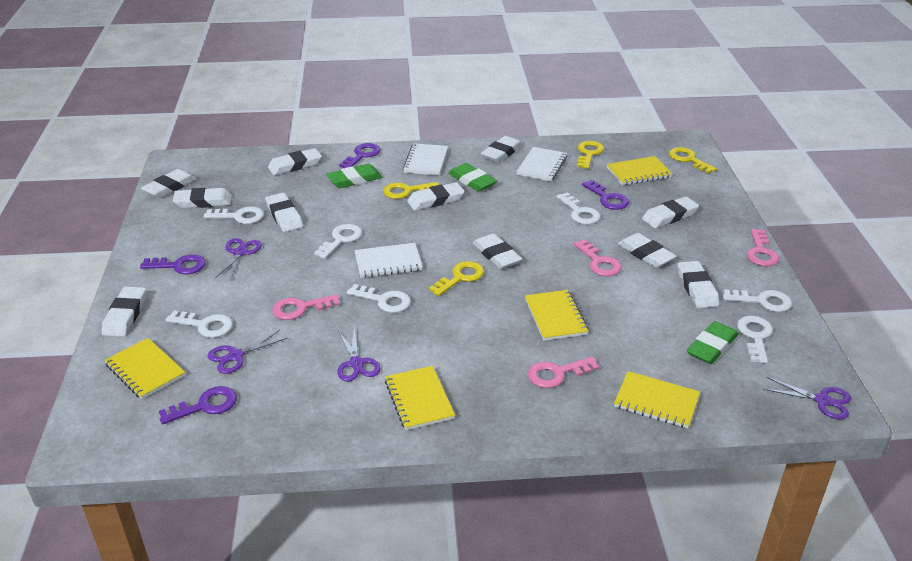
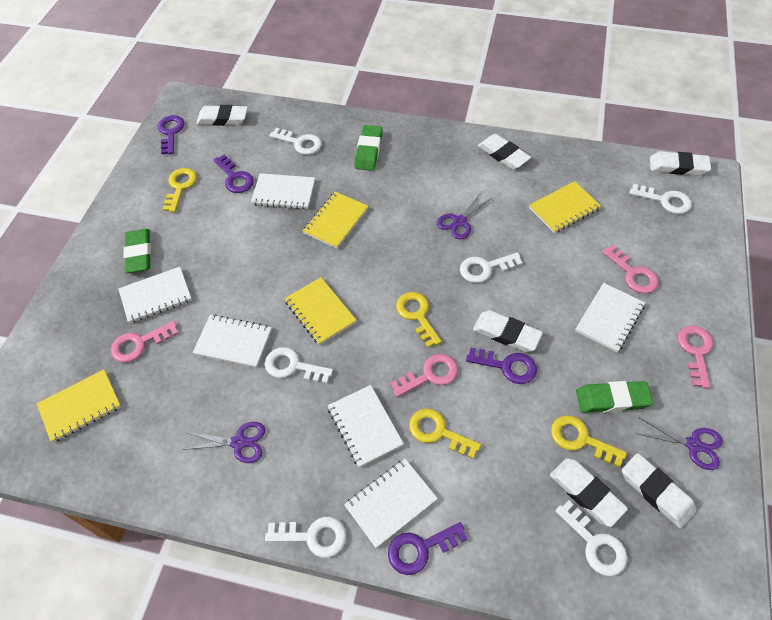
purple scissors: [208,330,287,374] [215,238,262,280] [337,327,381,382] [763,377,851,420] = 4 -> [182,422,265,463] [437,192,492,239] [635,418,723,470] = 3
white eraser: [102,286,146,337] [141,169,197,198] [173,188,232,208] [265,193,303,232] [268,148,322,175] [407,182,465,210] [473,233,522,269] [481,136,523,163] [618,233,677,268] [642,196,699,228] [678,261,719,308] = 11 -> [196,105,248,126] [473,310,543,352] [478,134,531,170] [550,458,628,527] [622,453,696,528] [650,151,711,176] = 6
white key: [166,310,233,338] [204,207,264,224] [314,224,362,259] [347,284,411,313] [557,192,600,224] [723,289,792,312] [737,316,773,364] = 7 -> [265,347,333,384] [265,517,347,558] [269,128,322,155] [460,252,523,283] [555,500,627,576] [629,184,692,214] = 6
white notebook: [354,243,423,278] [403,143,448,175] [516,147,567,181] = 3 -> [119,267,192,323] [193,314,272,368] [251,173,315,209] [327,385,404,468] [344,459,438,548] [575,283,645,352] = 6
yellow notebook: [104,338,185,399] [385,366,455,430] [525,290,589,341] [607,156,672,185] [614,371,700,429] = 5 -> [37,369,121,443] [284,277,357,345] [303,192,369,249] [529,181,601,233] = 4

